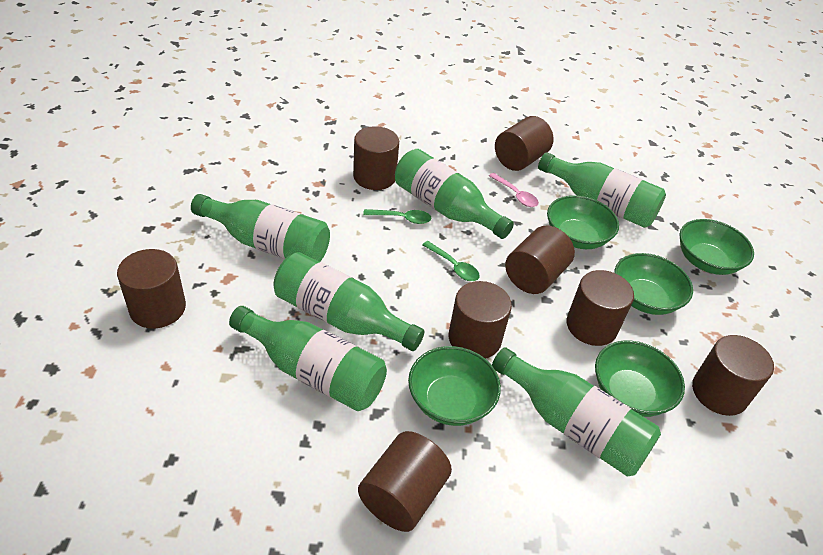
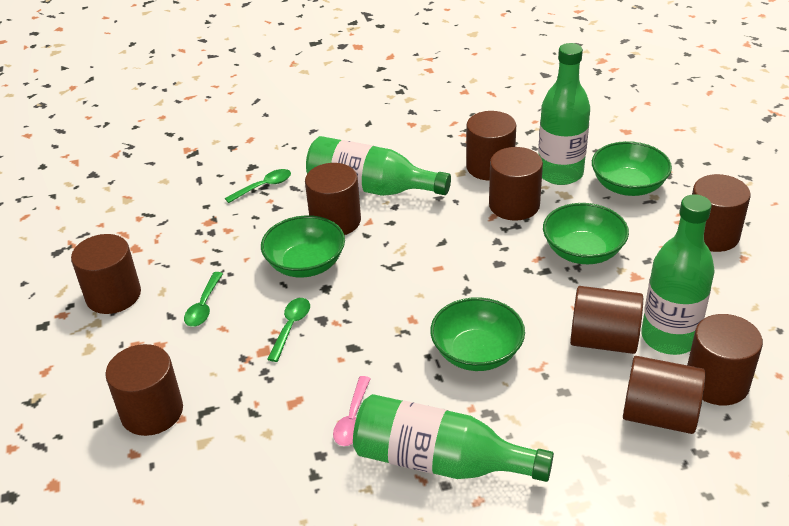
brown cylinder: [117,249,186,329] [353,126,399,190] [358,431,452,532] [449,281,512,359] [495,116,554,171] [505,225,575,294] [567,270,634,346] [692,335,774,416] = 8 -> [71,234,141,314] [105,344,183,436] [305,163,361,235] [466,111,516,181] [489,147,543,221] [570,286,643,354] [623,356,706,434] [687,314,763,405] [692,174,751,252] = 9
green bottle: [191,194,330,262] [229,306,387,411] [274,252,424,351] [395,149,514,239] [492,347,661,476] [538,152,666,228] = 6 -> [306,136,451,196] [353,394,554,482] [538,43,590,185] [641,194,715,355] = 4
green bowl: [408,346,501,426] [547,195,619,249] [595,341,685,417] [614,253,693,315] [679,219,754,275] = 5 -> [261,215,345,278] [430,297,525,371] [543,203,629,264] [592,141,672,196] = 4
green spoon: [363,209,432,224] [422,241,480,281] = 2 -> [184,272,223,327] [225,169,291,203] [267,298,310,362] = 3

